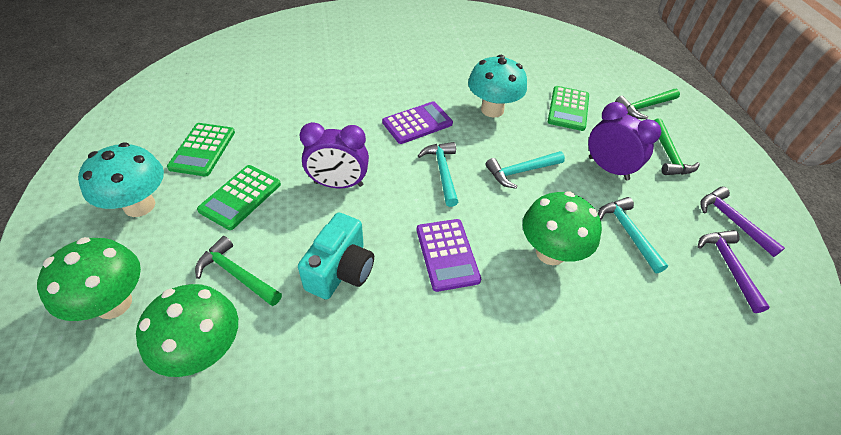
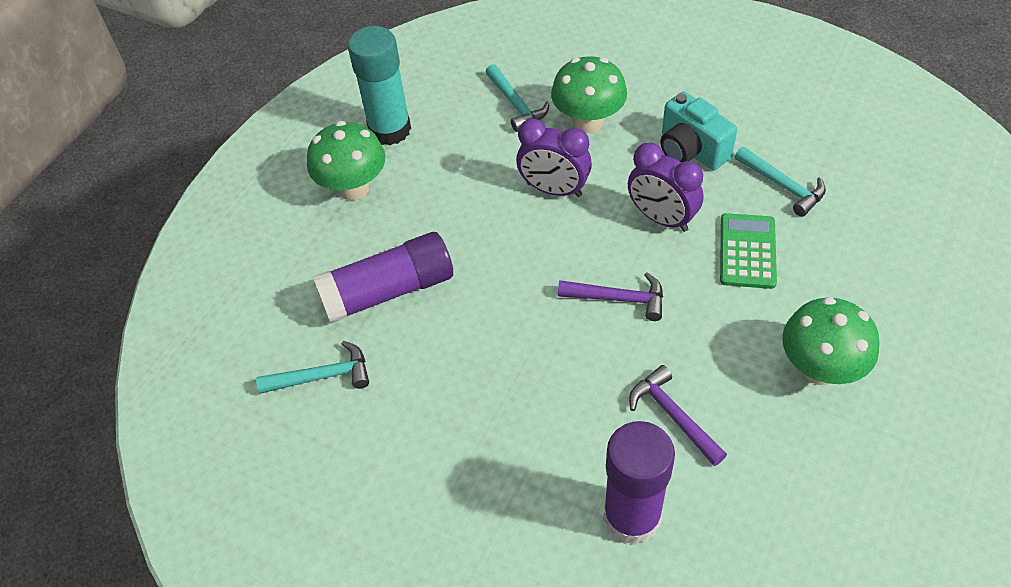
green calculator: [167,123,235,176] [197,165,281,230] [548,86,589,131] = 3 -> [720,213,777,289] = 1
green hammer: [195,236,282,306] [615,89,680,119] [654,119,700,175] = 3 -> none = 0
purple calculator: [382,101,453,144] [417,219,481,292] = 2 -> none = 0
purple glue stick: none = 0 -> [313,232,453,324] [603,421,675,545] = 2
turquoise glue stick: none = 0 -> [348,26,411,146] = 1
turquoise mushroom: [78,142,164,217] [468,55,527,118] = 2 -> none = 0

